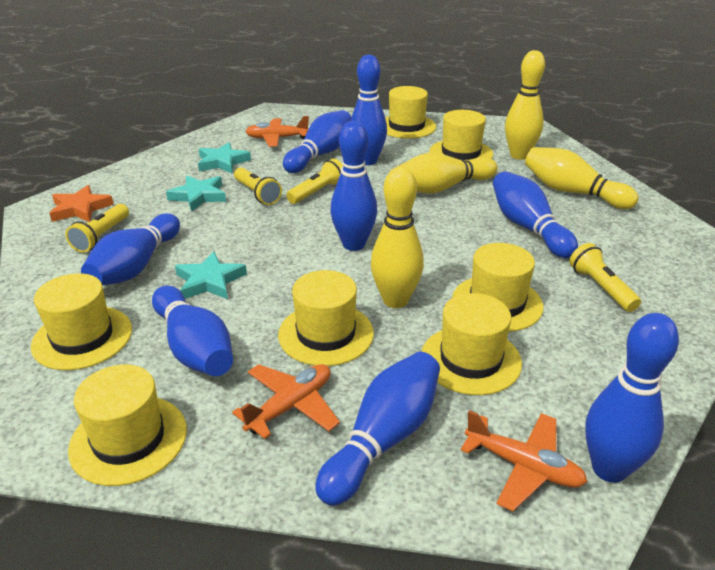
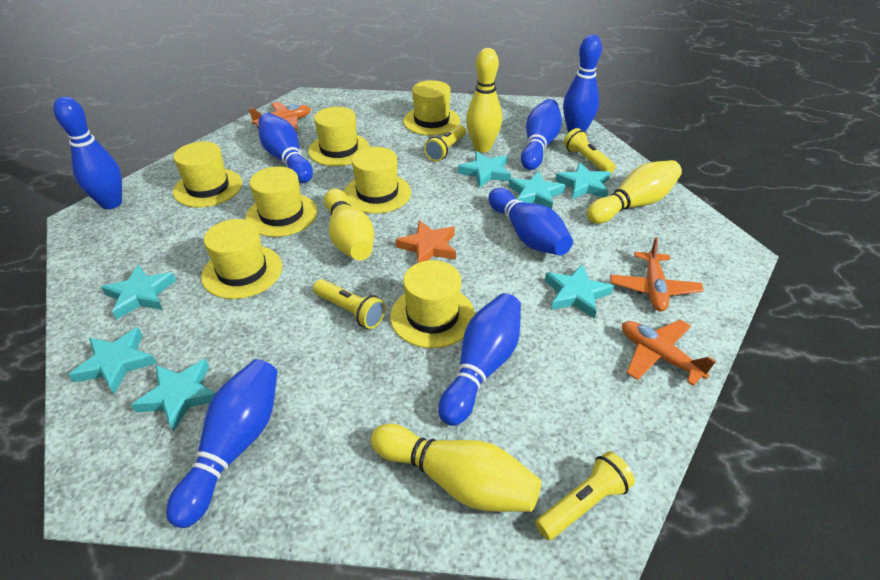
blue bowling pin: [81,213,180,286] [152,286,233,376] [283,110,352,173] [315,352,440,506] [330,121,377,251] [351,55,387,165] [493,171,578,258] [585,313,679,483] = 8 -> [53,96,122,209] [166,359,278,528] [259,113,313,183] [438,293,521,426] [488,188,573,255] [521,99,562,170] [563,34,602,133] = 7
turquoise star: [166,176,226,212] [175,251,247,299] [198,142,251,173] = 3 -> [69,327,156,394] [101,264,176,320] [131,359,216,432] [458,151,511,188] [508,171,565,209] [545,264,614,319] [555,162,611,199] = 7

